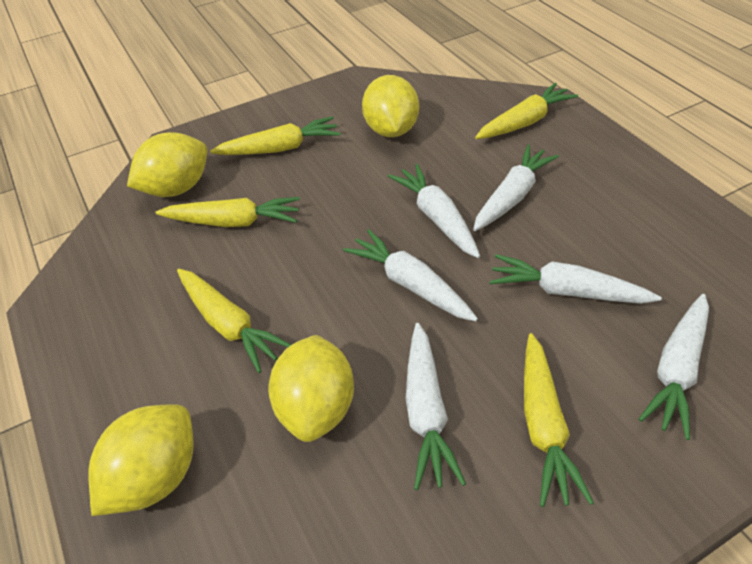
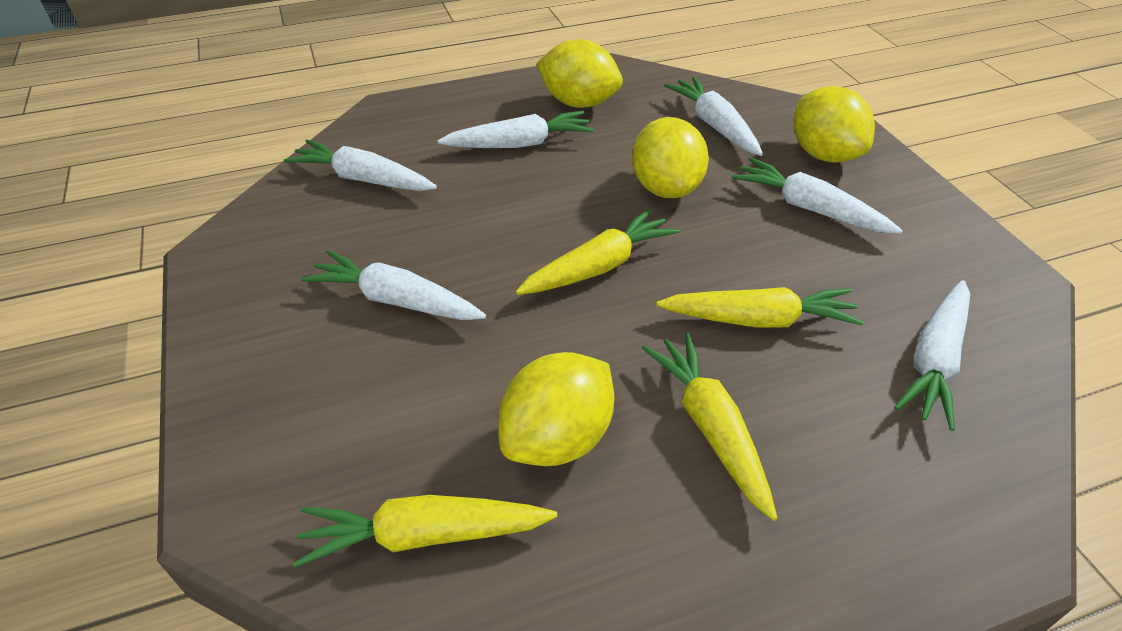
yellow carrot: [155,197,300,227] [177,269,291,373] [210,116,341,155] [475,83,578,139] [524,333,594,507] = 5 -> [293,495,557,568] [516,208,680,295] [642,333,777,521] [656,287,864,328] = 4

